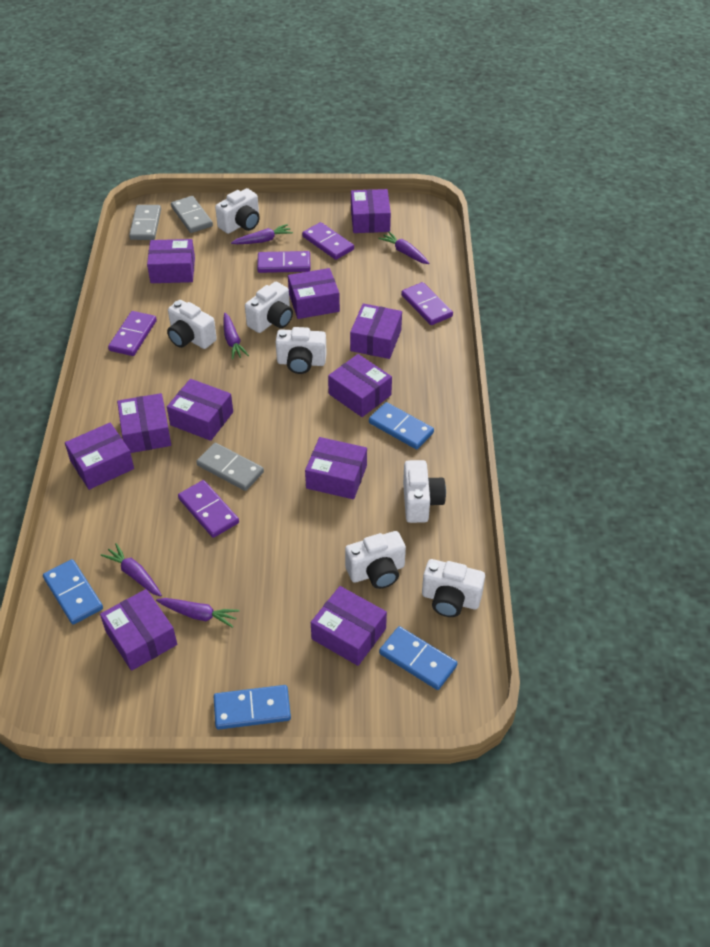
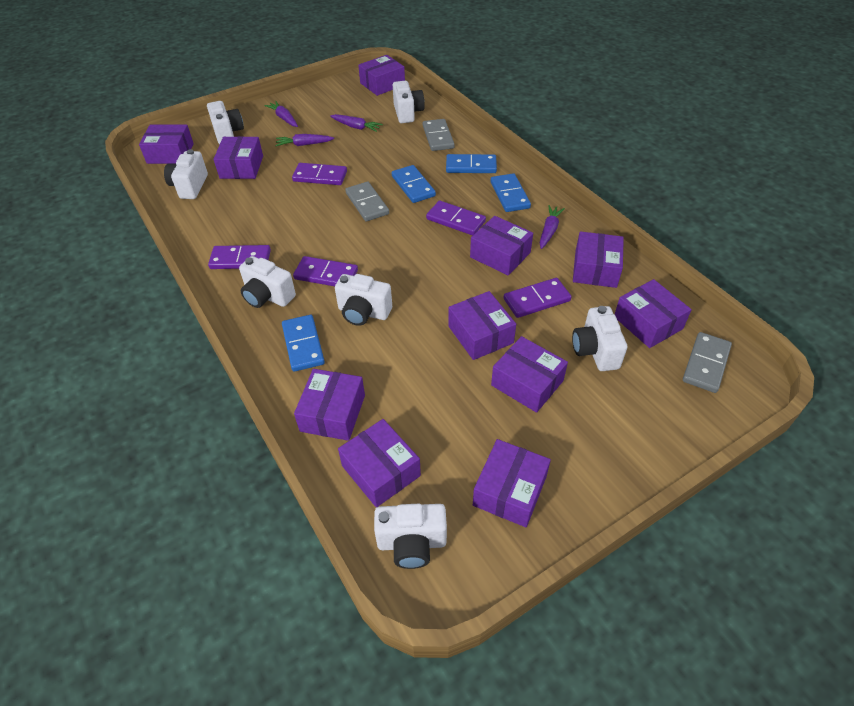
purple carrot: [101,543,162,597] [156,598,239,628] [223,313,249,360] [231,224,293,244] [378,231,429,264] = 5 -> [264,101,298,127] [275,134,334,146] [330,114,383,132] [540,205,565,249] = 4

